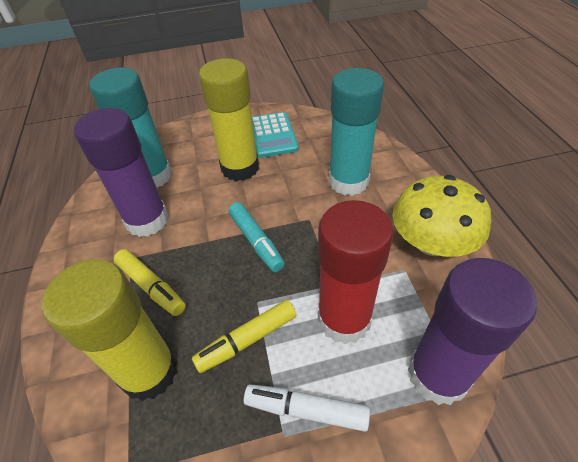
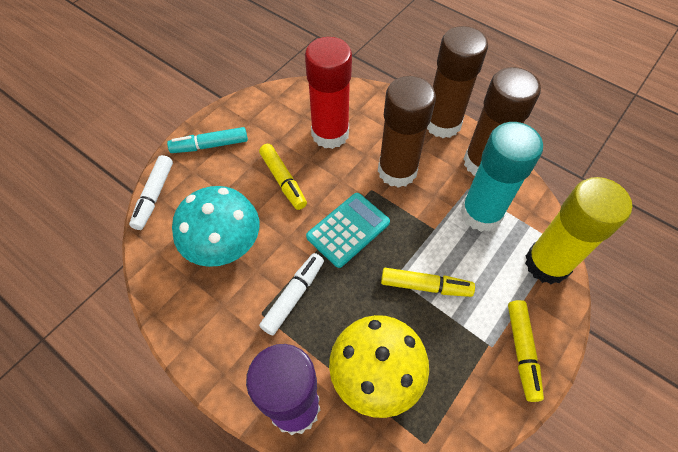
brown glue stick: none = 0 -> [378,76,436,188] [427,26,488,138] [464,67,541,176] = 3
purple glue stick: [74,108,169,237] [408,258,537,405] = 2 -> [246,344,320,435] = 1
turquoise glue stick: [89,68,172,188] [329,68,384,196] = 2 -> [460,122,543,232] = 1
turquoise mushroom: none = 0 -> [172,186,259,267] = 1
white marker: [244,384,370,432] = 1 -> [129,155,173,230] [259,253,324,335] = 2
yellow glue stick: [42,259,177,401] [199,58,259,181] = 2 -> [525,177,632,284] = 1
yellow marker: [114,249,186,316] [192,300,296,373] = 2 -> [259,144,307,210] [381,268,475,297] [508,300,544,402] = 3

